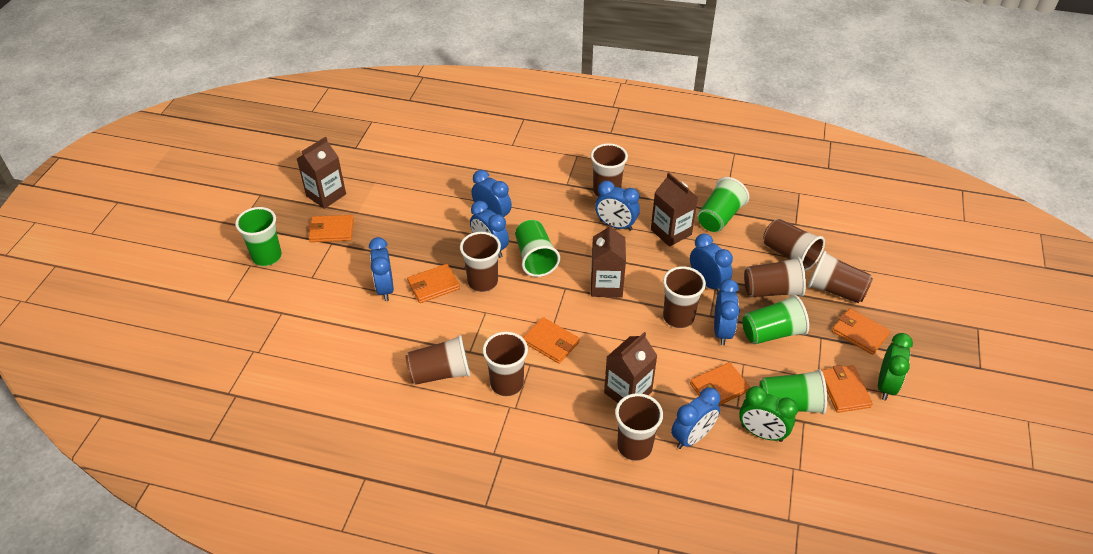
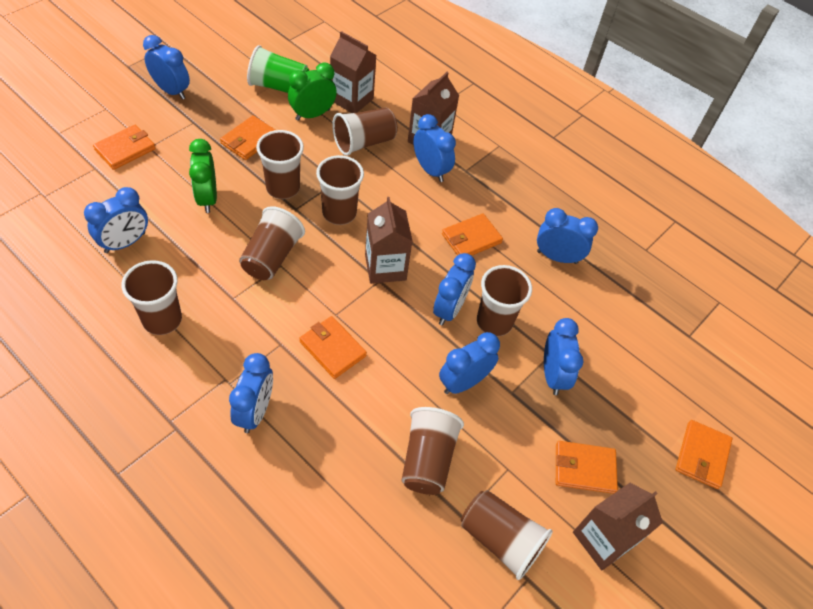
blue clock: [369,237,394,301] [470,201,509,258] [472,170,512,217] [595,181,640,231] [671,387,720,449] [690,234,733,292] [714,279,740,345] = 7 -> [84,187,148,253] [143,35,190,100] [229,353,273,433] [413,114,456,182] [433,253,476,325] [439,332,500,394] [537,208,598,264] [544,318,584,395] = 8
brown cup: [405,335,470,385] [460,232,501,292] [483,332,528,396] [591,143,628,197] [615,393,663,461] [663,266,706,328] [744,256,806,297] [763,219,825,271] [808,251,873,303] = 9 -> [121,260,182,335] [239,206,305,280] [256,130,304,199] [316,155,364,225] [332,108,398,156] [401,407,464,495] [461,490,553,580] [477,265,532,336] = 8
green cup: [235,207,282,266] [515,220,560,277] [697,177,749,232] [742,295,809,344] [759,369,827,414] = 5 -> [247,45,309,93] = 1

